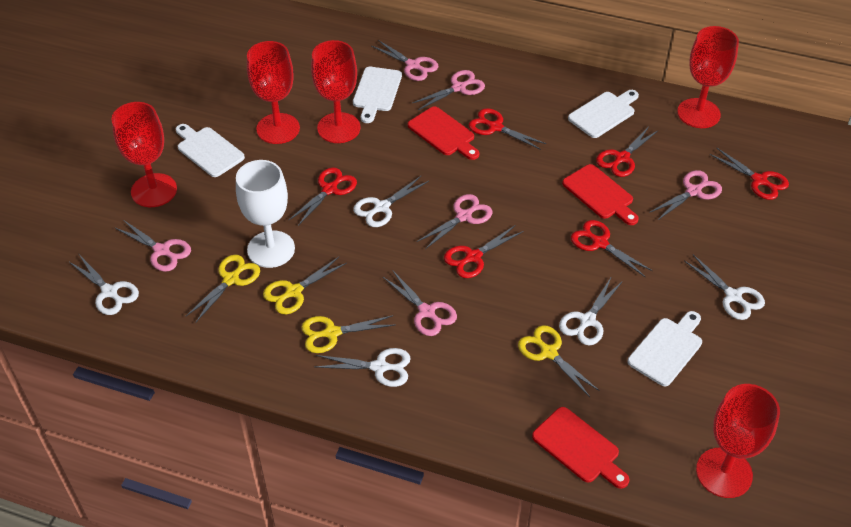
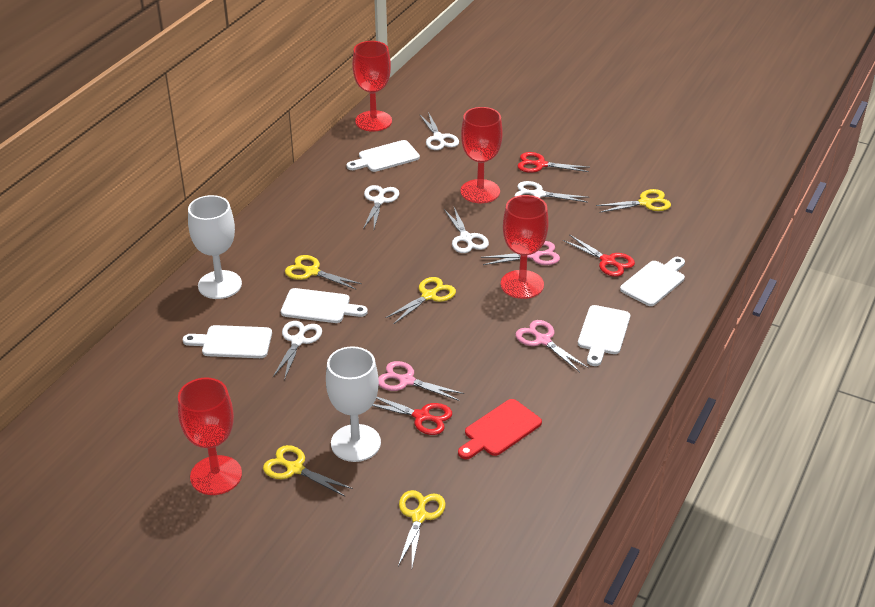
pink scissors: [114,220,191,272] [372,40,439,81] [383,270,457,336] [413,70,485,110] [417,194,492,249] [649,170,722,221] = 6 -> [378,361,464,401] [480,241,560,265] [516,320,588,372] = 3
red cutting board: [408,106,479,160] [532,407,629,489] [562,164,639,225] = 3 -> [458,399,542,459] = 1
red goblet: [111,102,177,207] [247,41,300,144] [311,40,361,143] [677,26,739,128] [696,384,780,498] = 5 -> [178,378,242,495] [352,41,392,132] [461,107,503,203] [501,195,548,299] = 4
red scissors: [289,167,357,226] [444,225,523,278] [469,108,546,150] [571,220,653,277] [596,127,659,177] [710,148,789,200] = 6 -> [372,397,452,435] [518,152,589,173] [563,234,635,277] = 3
white cutting board: [176,124,245,177] [353,67,402,123] [568,90,639,138] [628,311,702,386] = 4 -> [183,325,272,358] [281,288,368,323] [346,140,420,172] [578,305,630,366] [620,257,685,306] = 5
white goblet: [236,160,295,268] = 1 -> [188,195,242,299] [326,346,381,462] = 2
yellow scissors: [186,254,260,323] [263,257,347,314] [301,315,394,353] [518,325,600,397] = 4 -> [263,445,353,496] [285,255,362,289] [386,277,456,324] [398,490,446,567] [596,189,671,213] = 5

